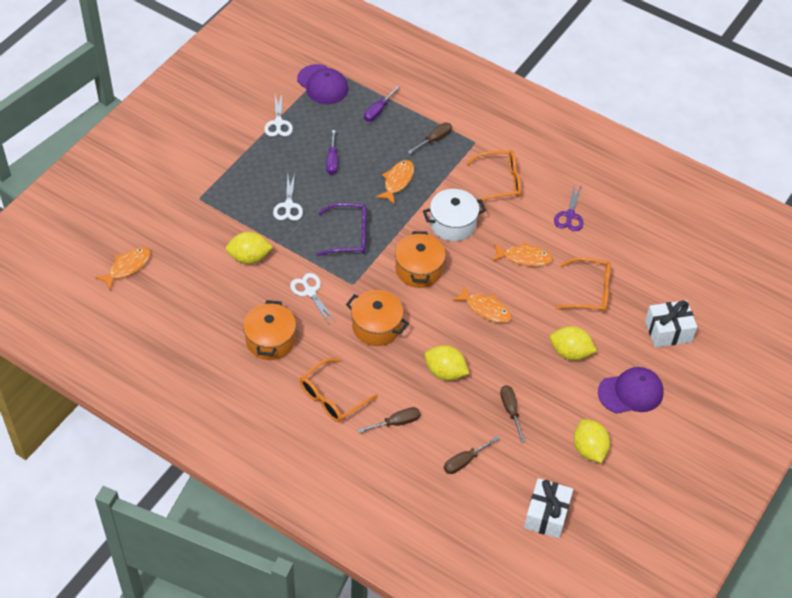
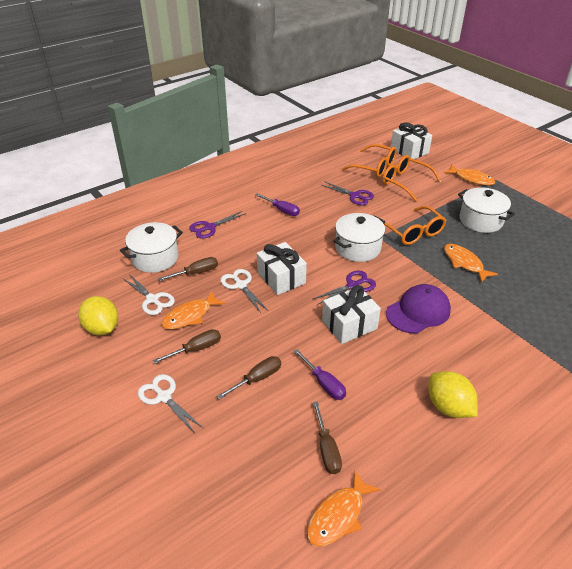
orange pot: [243,300,296,360] [346,290,409,346] [395,231,446,288] = 3 -> none = 0
purple cap: [297,64,348,104] [598,367,664,414] = 2 -> [386,284,451,333] = 1
purple glasses: [316,203,366,256] = 1 -> none = 0
purple scissors: [554,183,583,231] = 1 -> [189,211,246,239] [313,270,376,305] [321,181,374,205] = 3
white gift: [524,478,573,538] [645,300,697,348] = 2 -> [257,242,307,295] [322,285,381,344] [391,122,432,159] = 3
white pot: [423,189,486,241] = 1 -> [120,222,183,273] [333,213,385,262] [458,187,515,233] = 3
yellow lemon: [226,232,273,264] [425,345,469,381] [550,326,597,360] [574,419,610,463] = 4 -> [78,296,118,335] [429,371,478,418] = 2

